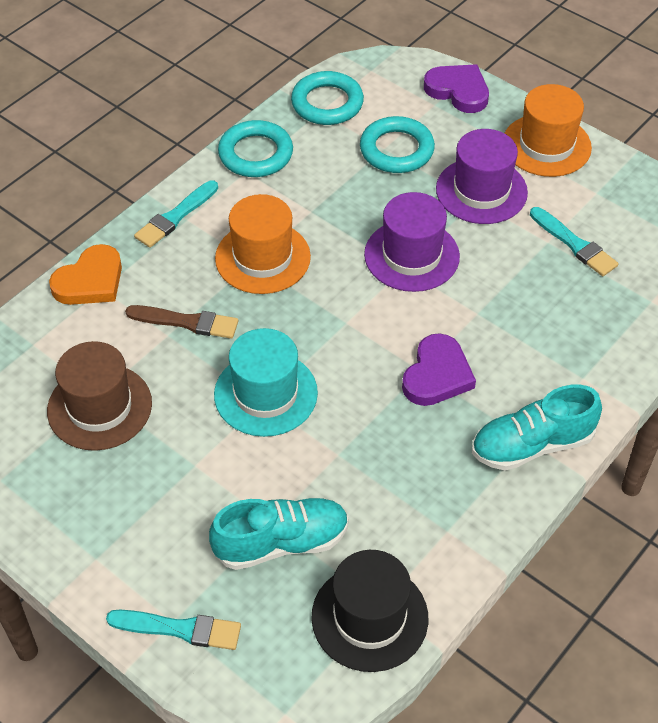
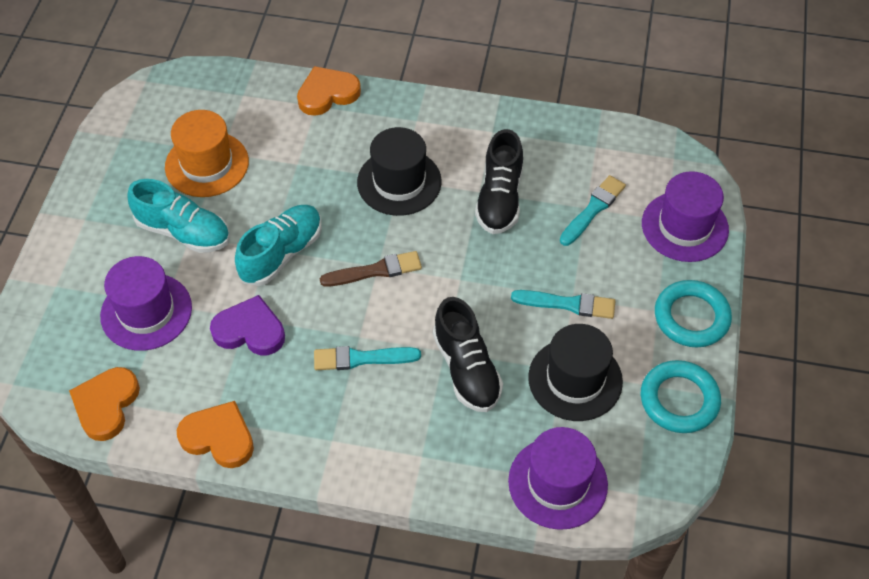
black hat: [311,550,428,672] = 1 -> [357,127,442,216] [528,324,623,421] = 2
black shoe: none = 0 -> [433,297,503,412] [475,129,523,234] = 2
brown hat: [47,341,152,451] = 1 -> none = 0
orange hat: [215,194,311,294] [505,84,592,177] = 2 -> [165,110,249,197] = 1
orange heart: [49,244,122,305] = 1 -> [69,367,140,441] [177,401,254,468] [297,66,361,116] = 3
purple hat: [364,192,460,292] [436,129,528,224] = 2 -> [100,256,192,351] [508,427,608,530] [642,171,729,262] = 3
purple heart: [402,333,476,406] [424,64,489,113] = 2 -> [210,295,285,355] = 1
turquoise hat: [214,328,318,437] = 1 -> none = 0
turquoise ring: [218,120,293,177] [291,71,364,125] [360,116,435,173] = 3 -> [641,360,721,433] [655,280,732,347] = 2

